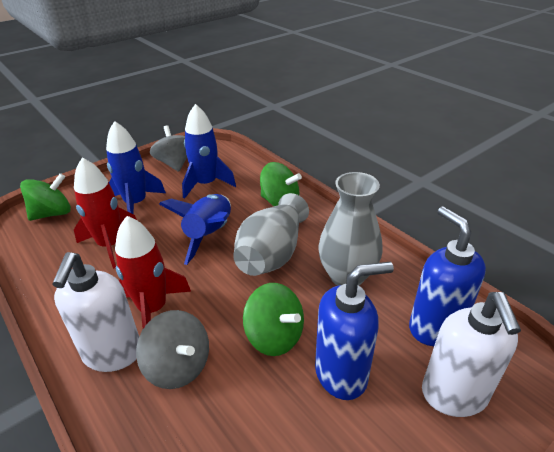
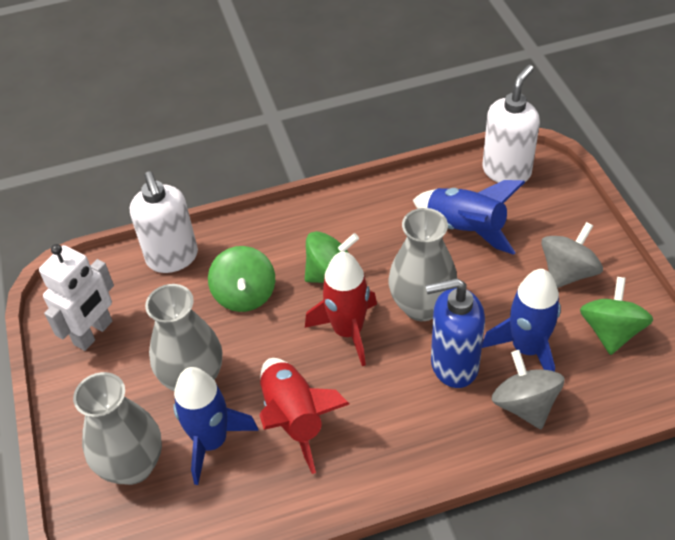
blue soap dispenser: [315,262,394,400] [409,207,486,346] = 2 -> [425,278,485,388] = 1
grey vase: [233,193,309,276] [318,172,382,286] = 2 -> [73,372,162,485] [145,284,222,391] [389,208,457,321] = 3
white robot: none = 0 -> [39,244,114,351] = 1

